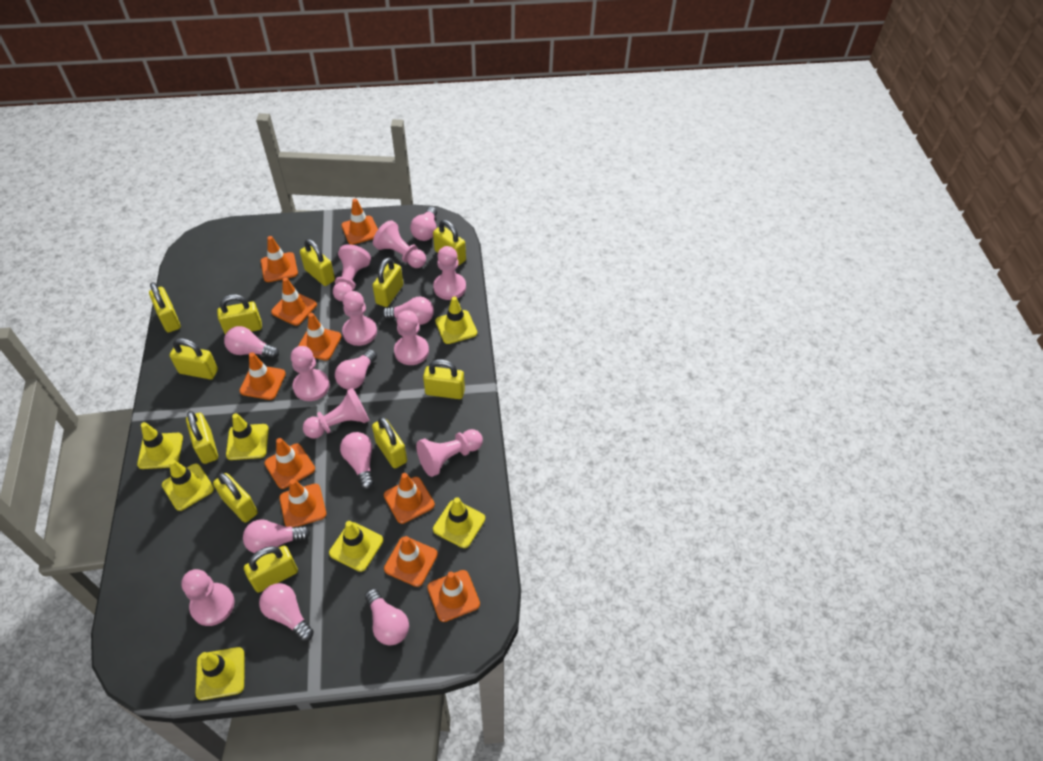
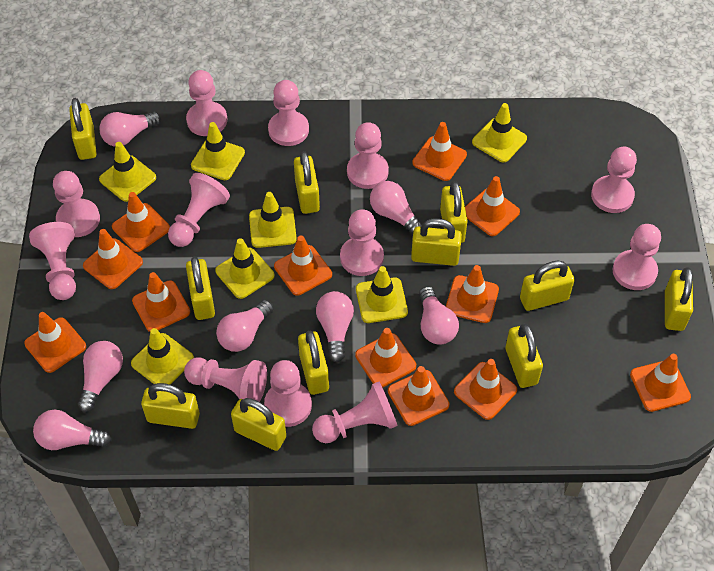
orange traffic cone: [239,352,286,400] [261,236,298,282] [264,438,315,489] [271,277,317,326] [279,479,326,527] [298,313,342,361] [341,199,378,245] [384,473,435,524] [384,536,438,587] [427,570,480,622] = 10 -> [24,312,86,373] [83,229,143,289] [112,192,170,252] [132,272,190,332] [274,236,332,296] [355,328,416,388] [388,366,449,426] [412,122,467,181] [446,265,499,323] [454,359,517,420] [465,176,520,236] [630,354,691,412] = 12
pink light bulb: [224,326,279,359] [243,519,310,553] [259,583,314,641] [335,349,377,390] [340,432,374,489] [365,588,409,645] [382,297,434,325] [410,207,437,241] = 8 -> [33,410,112,450] [78,341,123,412] [99,111,161,147] [216,300,274,352] [316,291,354,362] [370,181,422,235] [419,286,459,345] = 7
pink pawn: [181,569,235,626] [291,346,330,401] [303,388,369,439] [333,244,371,301] [342,291,377,346] [373,220,426,268] [394,310,429,365] [416,429,483,477] [433,246,466,300] = 9 -> [29,222,76,300] [53,171,100,237] [168,173,230,247] [184,357,267,402] [186,70,227,136] [264,360,312,427] [268,80,309,146] [312,382,398,443] [340,209,384,276] [347,122,389,189] [591,147,637,213] [612,224,661,290] = 12

